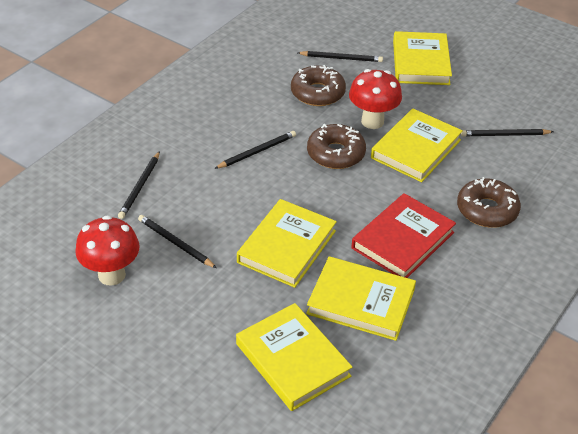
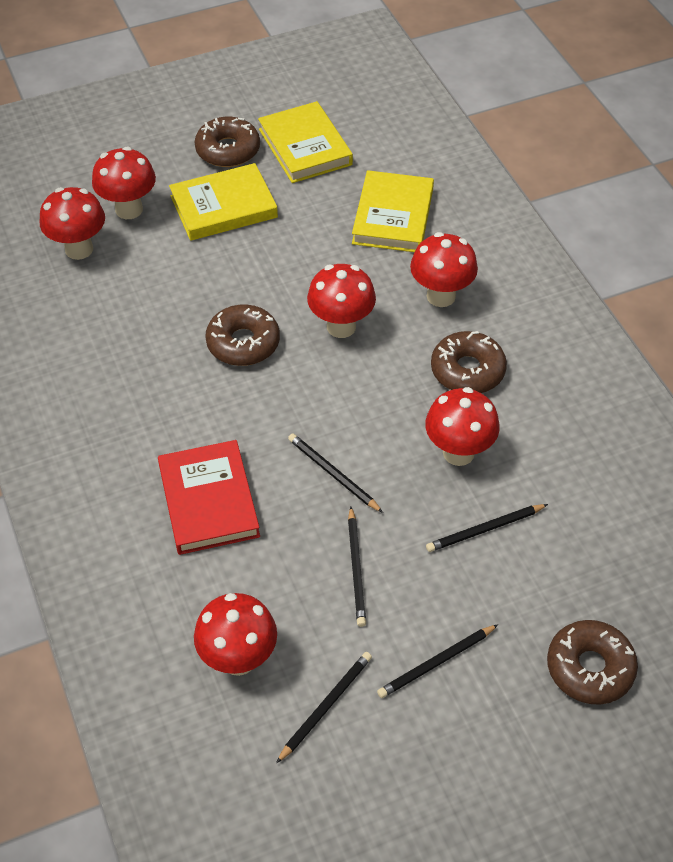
brown donut: [291,65,346,106] [307,124,366,169] [457,177,521,228] = 3 -> [195,117,260,167] [205,305,280,366] [431,331,507,393] [547,620,638,705] = 4
red mushroom: [75,215,140,286] [349,69,402,129] = 2 -> [40,187,105,260] [92,147,156,219] [194,593,277,676] [307,264,376,338] [410,232,478,307] [425,387,500,466] = 6
yellow book: [236,303,352,411] [237,199,337,288] [306,256,416,341] [371,109,463,182] [393,31,452,85] = 5 -> [169,163,278,241] [258,101,353,183] [352,170,434,252] = 3

